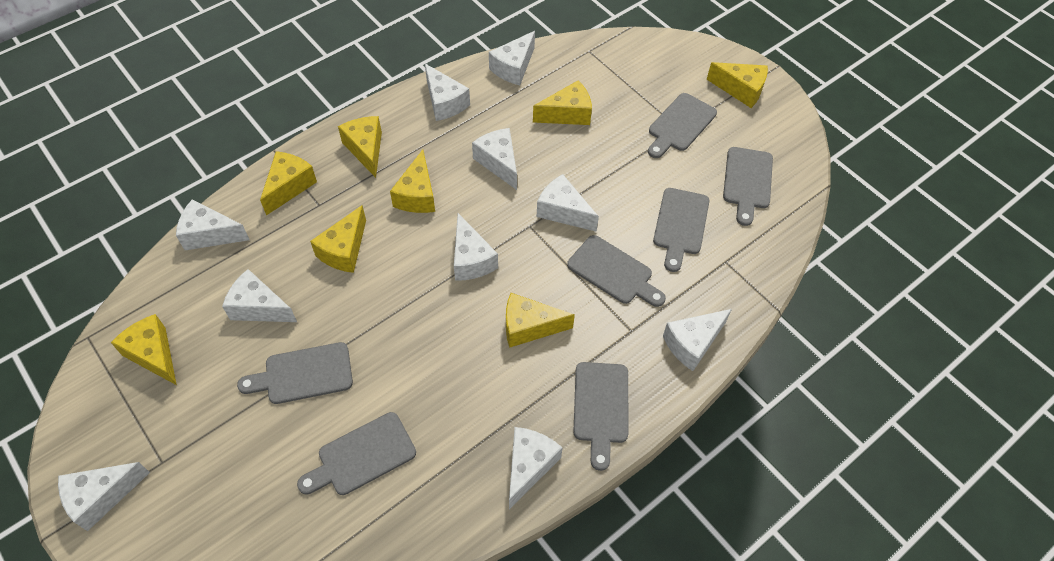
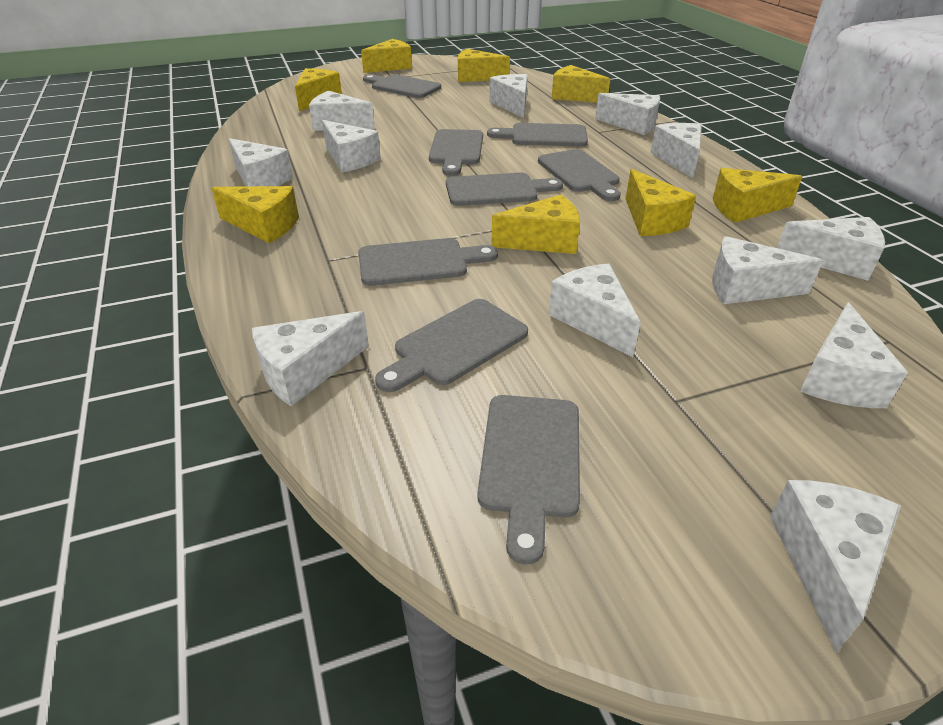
grey cutting board: [237,342,353,404] [297,412,416,495] [567,235,666,307] [573,362,628,471] [648,93,717,158] [653,188,709,272] [723,147,773,226] = 7 -> [358,238,498,286] [363,74,441,98] [375,299,528,392] [429,129,483,176] [446,173,563,206] [477,395,580,565] [487,123,588,147] [538,149,621,201] = 8
white cheese: [58,462,150,531] [176,200,250,250] [222,269,297,322] [425,64,470,121] [454,213,498,281] [472,128,517,190] [489,31,535,85] [509,427,563,509] [537,174,599,232] [663,309,732,371] = 10 -> [229,138,293,186] [252,311,369,406] [309,91,375,131] [322,120,381,172] [489,74,528,118] [549,264,641,357] [595,93,660,135] [650,123,702,178] [712,236,823,304] [770,480,901,653] [777,217,885,281] [800,302,908,408] = 12

